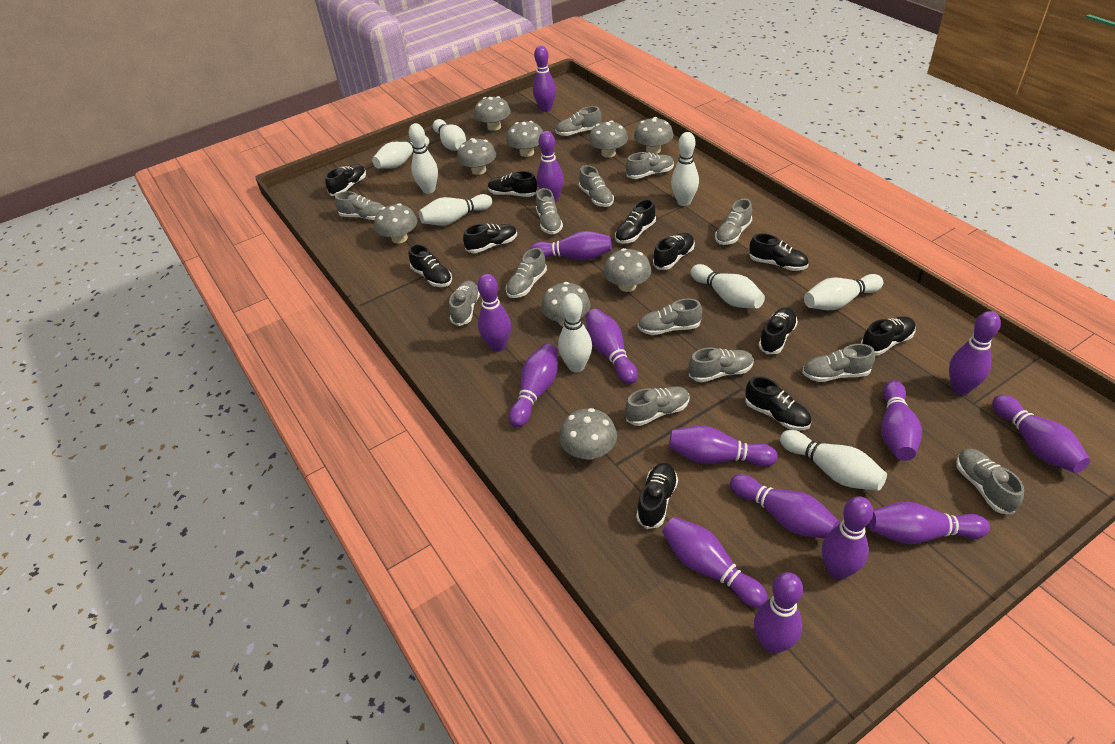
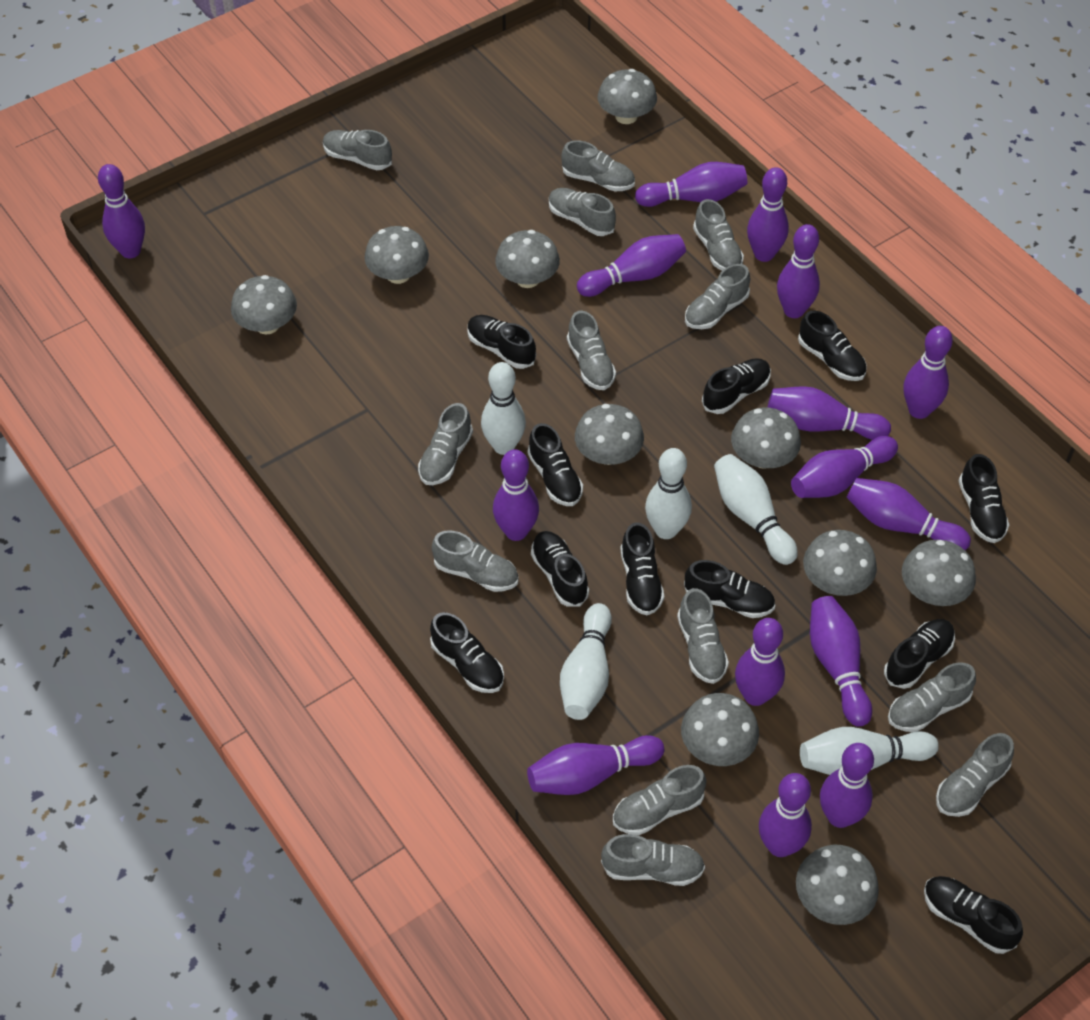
grey mushroom: [374,203,417,244] [457,138,496,175] [474,96,511,131] [506,121,543,157] [541,282,590,326] [559,408,617,460] [589,120,628,158] [603,248,651,292] [634,117,673,154] = 9 -> [231,275,297,335] [364,226,429,284] [495,230,560,288] [575,404,644,465] [598,69,657,124] [681,693,759,766] [731,408,801,469] [796,845,879,925] [803,530,877,596] [902,540,976,606] = 10
white bowling pin: [372,136,429,169] [409,123,438,194] [419,194,492,226] [433,119,466,151] [558,293,592,372] [671,132,699,206] [691,264,765,308] [780,430,887,491] [804,274,883,310] = 9 -> [481,362,526,455] [560,603,612,720] [645,448,692,539] [714,454,798,565] [800,727,939,775] = 5

